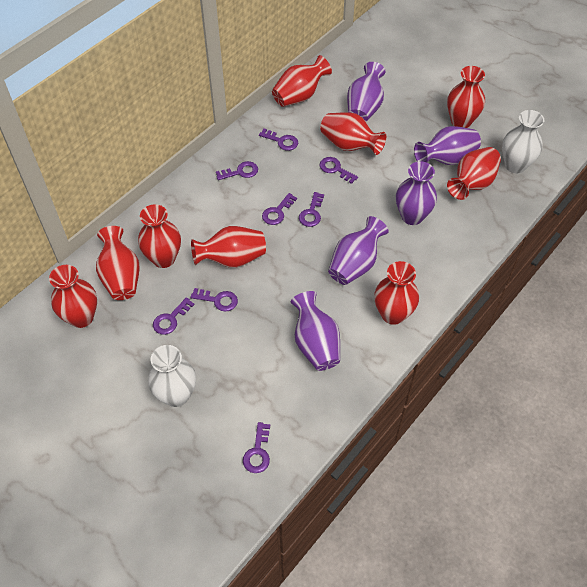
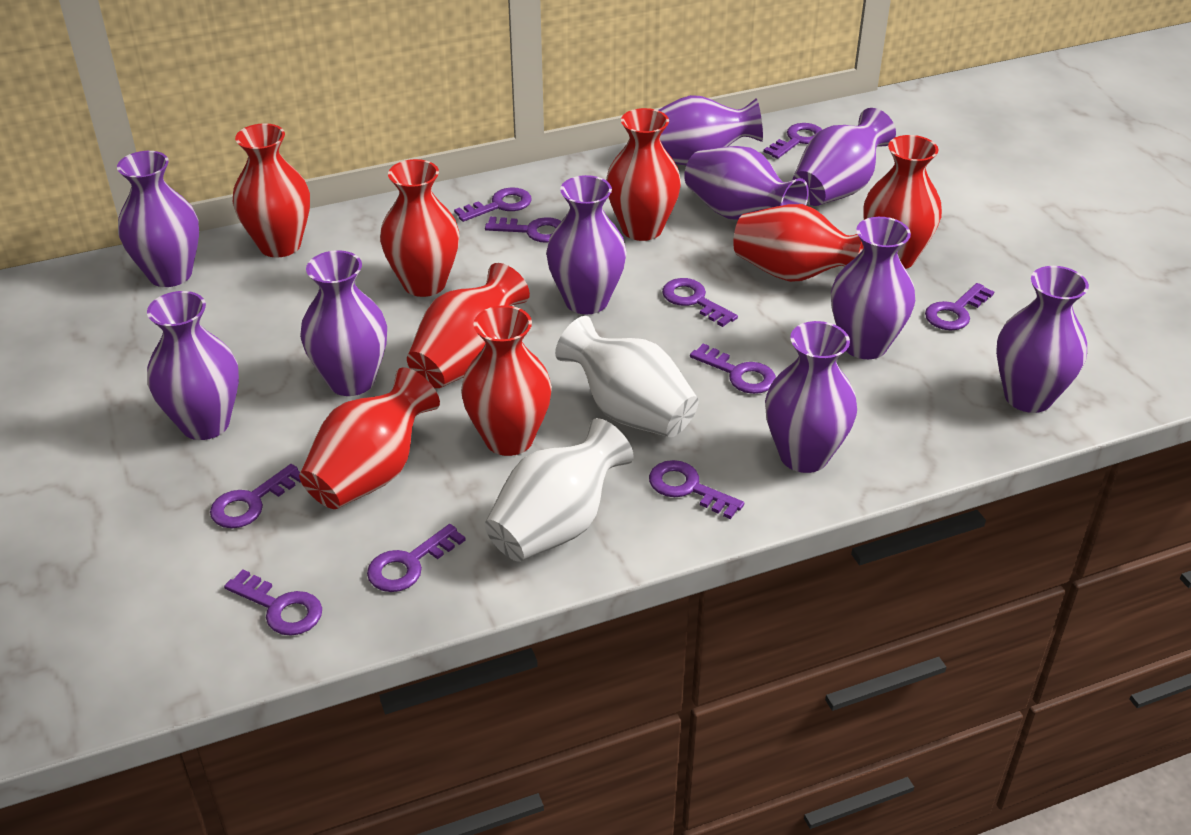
purple key: [153,297,195,335] [190,288,238,312] [216,161,258,180] [243,422,270,473] [259,128,298,151] [262,193,297,225] [299,192,324,227] [320,157,358,184] = 8 -> [210,464,301,528] [224,570,322,636] [367,524,466,592] [454,187,532,222] [485,217,561,243] [649,460,744,519] [662,278,738,327] [690,344,776,394] [764,123,822,159] [925,283,994,330] = 10
purple vase: [291,291,340,371] [328,216,389,285] [347,62,385,122] [396,161,437,225] [414,126,481,165] = 5 -> [117,151,199,287] [147,291,239,440] [300,250,387,396] [546,175,627,314] [658,95,763,165] [684,146,809,220] [765,321,857,473] [792,108,896,206] [831,217,915,359] [996,266,1089,413] = 10
red vase: [49,265,97,328] [96,226,140,300] [138,204,181,268] [191,226,266,268] [272,55,332,107] [320,112,386,155] [374,261,419,325] [447,66,485,128] [447,147,501,200] = 9 -> [233,123,310,258] [299,368,440,509] [380,159,459,297] [407,263,530,388] [461,305,552,456] [606,108,681,241] [733,204,864,282] [863,135,942,269] = 8

